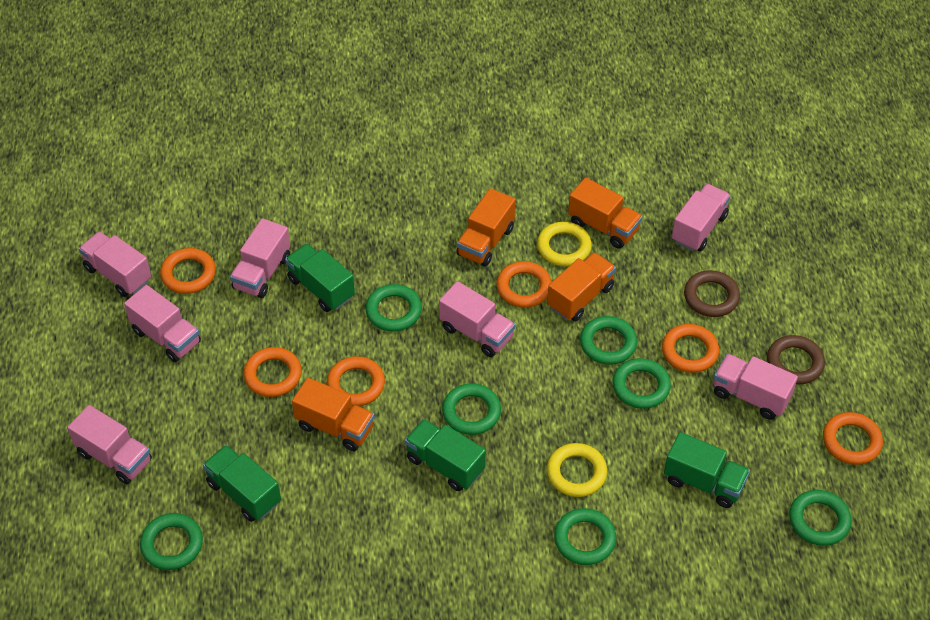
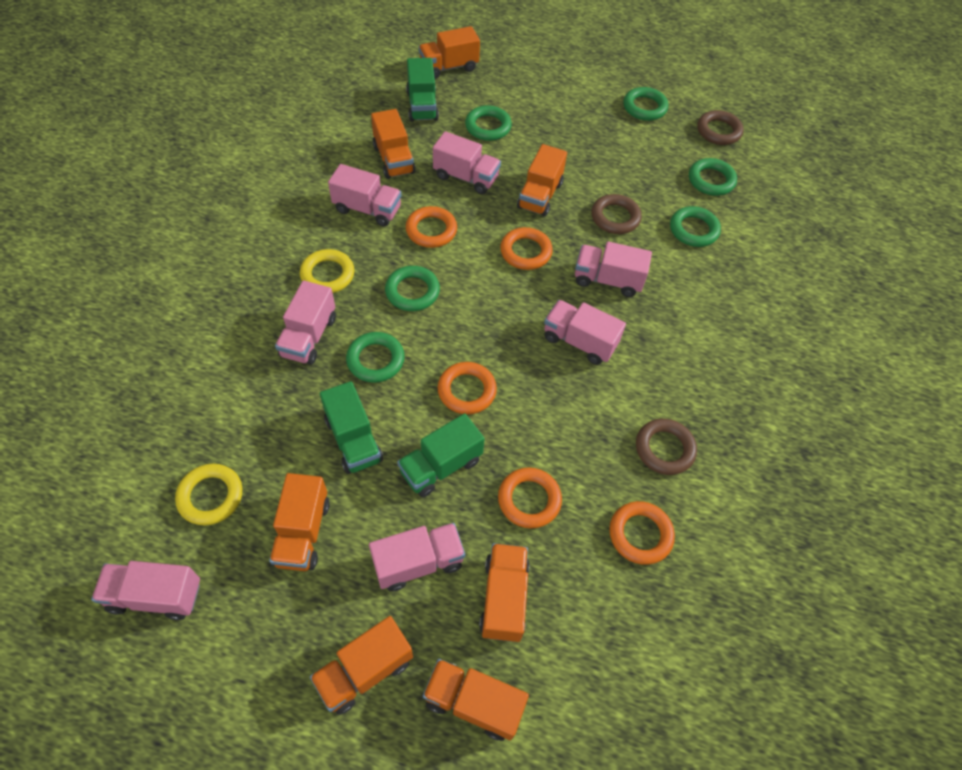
brown ring: [684,270,740,317] [767,335,825,384] = 2 -> [591,194,642,234] [636,419,697,475] [697,110,743,145] = 3
green ring: [140,513,203,570] [365,284,422,332] [442,383,501,435] [554,508,616,565] [580,316,637,365] [612,358,671,409] [789,490,852,546] = 7 -> [346,332,405,383] [385,266,440,311] [465,105,512,141] [623,87,668,121] [670,206,721,247] [689,158,737,196] = 6
green truck: [203,445,281,522] [285,244,355,312] [405,419,486,491] [664,432,750,508] = 4 -> [320,381,383,474] [397,413,485,497] [406,58,439,122] = 3
orange ring: [160,248,216,294] [243,347,302,397] [327,356,385,406] [496,261,552,308] [662,324,719,373] [823,412,883,465] = 6 -> [406,206,457,248] [438,362,497,414] [498,467,562,528] [500,227,553,270] [609,501,675,565] = 5
orange truck: [292,378,375,451] [456,188,515,267] [547,252,616,321] [568,178,643,249] = 4 -> [269,473,330,571] [310,616,413,715] [371,109,416,179] [419,26,480,79] [423,659,529,741] [479,543,530,642] [517,144,567,217] = 7

